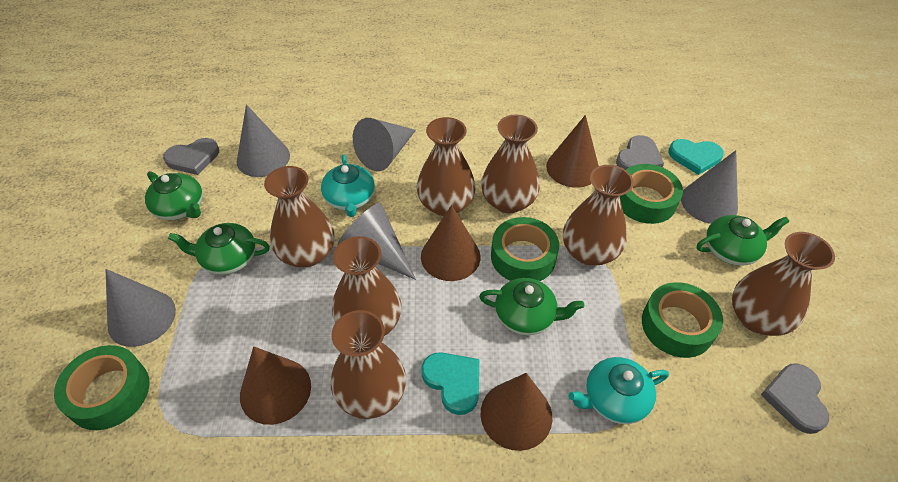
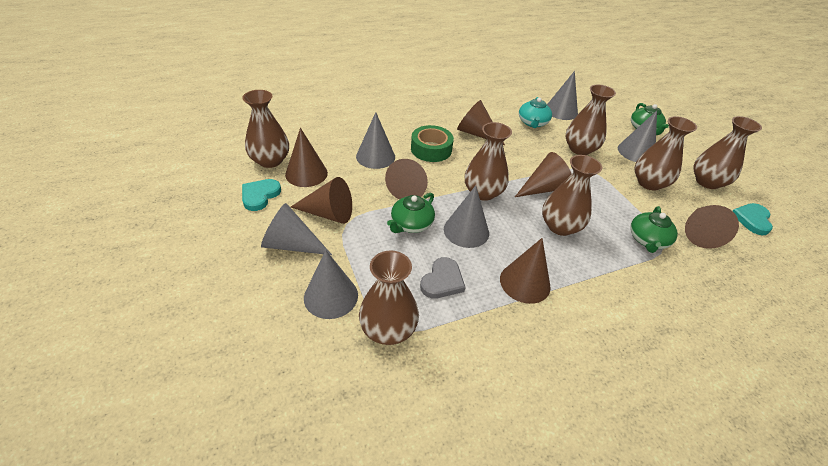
brown cone: [240,346,311,425] [421,205,481,281] [481,373,552,451] [546,115,599,188] = 4 -> [285,128,328,187] [291,177,352,224] [385,159,428,200] [457,100,505,145] [500,238,551,304] [515,152,572,197] [685,205,739,249] = 7
green tape: [54,345,150,430] [491,217,559,281] [620,164,683,224] [642,282,723,358] = 4 -> [411,125,454,162] = 1
green teapot: [145,171,203,220] [168,223,270,275] [479,278,584,335] [697,215,790,266] = 4 -> [387,193,435,233] [630,206,678,253] [631,103,669,135] = 3
grey cone: [106,269,176,347] [237,104,290,177] [338,203,416,280] [353,118,416,171] [681,150,738,224] = 5 -> [261,203,332,255] [304,250,358,319] [356,112,395,169] [444,185,489,248] [547,71,578,120] [618,111,657,162] = 6
grey heart: [163,138,219,175] [616,135,664,170] [761,363,829,434] = 3 -> [420,257,466,299] = 1
turquoise teapot: [321,154,375,217] [568,357,669,424] = 2 -> [519,97,552,128] = 1

